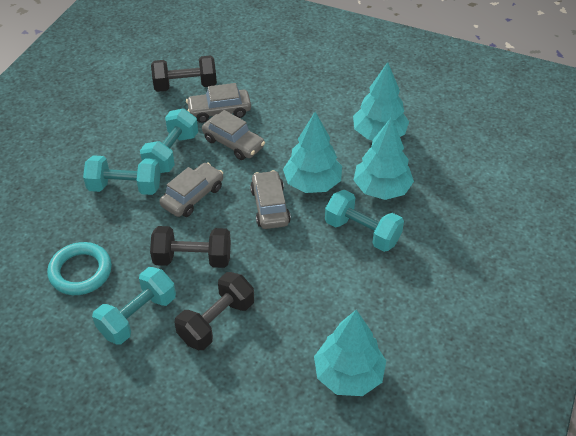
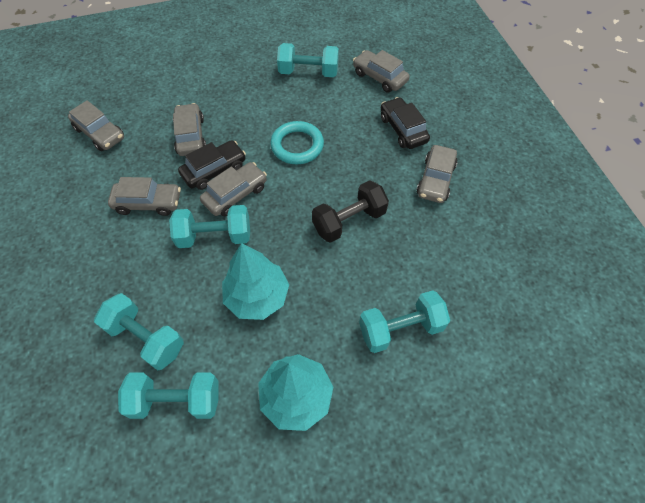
black car: none = 0 -> [178,140,246,190] [381,97,430,149] = 2
black dumbbell: [150,226,231,268] [151,55,217,92] [174,272,254,350] = 3 -> [312,180,389,243] = 1
grey car: [159,163,223,217] [186,83,251,123] [202,110,265,160] [250,170,291,229] = 4 -> [68,100,124,151] [108,177,181,216] [173,103,206,156] [200,162,267,216] [353,50,410,93] [416,145,458,203] = 6
turquoise dumbbell: [83,155,161,195] [92,267,176,344] [140,108,198,173] [325,190,404,252] = 4 -> [94,293,184,370] [118,372,219,419] [169,205,250,248] [277,43,339,77] [359,290,450,353] = 5
turquoise tree: [283,112,342,193] [314,310,386,396] [353,62,409,140] [354,117,414,200] = 4 -> [222,243,289,320] [258,354,333,431] = 2

